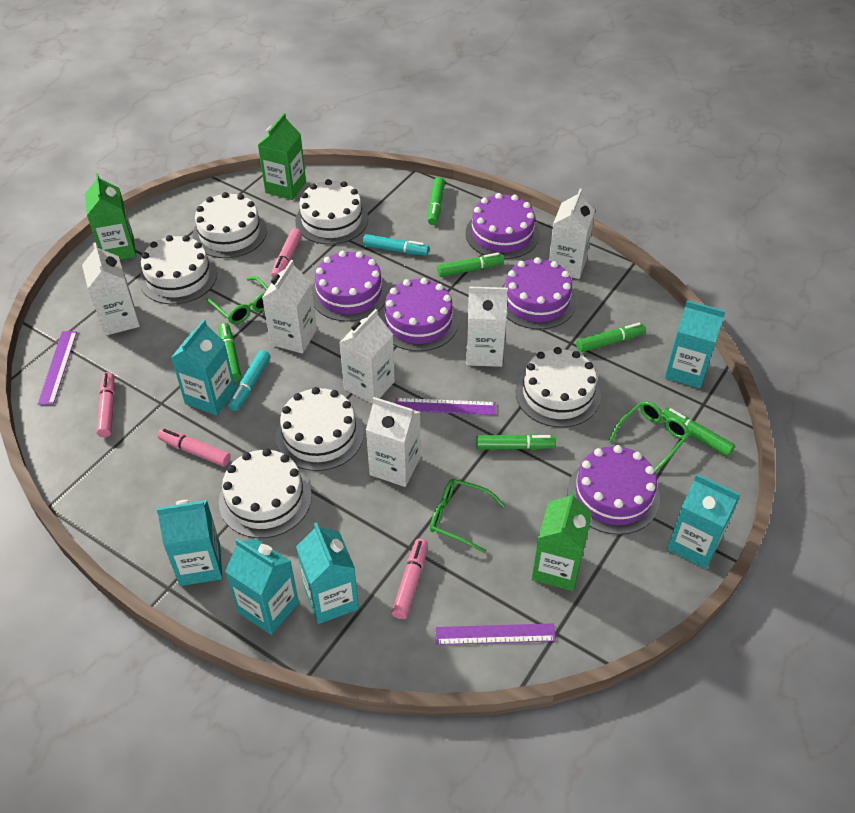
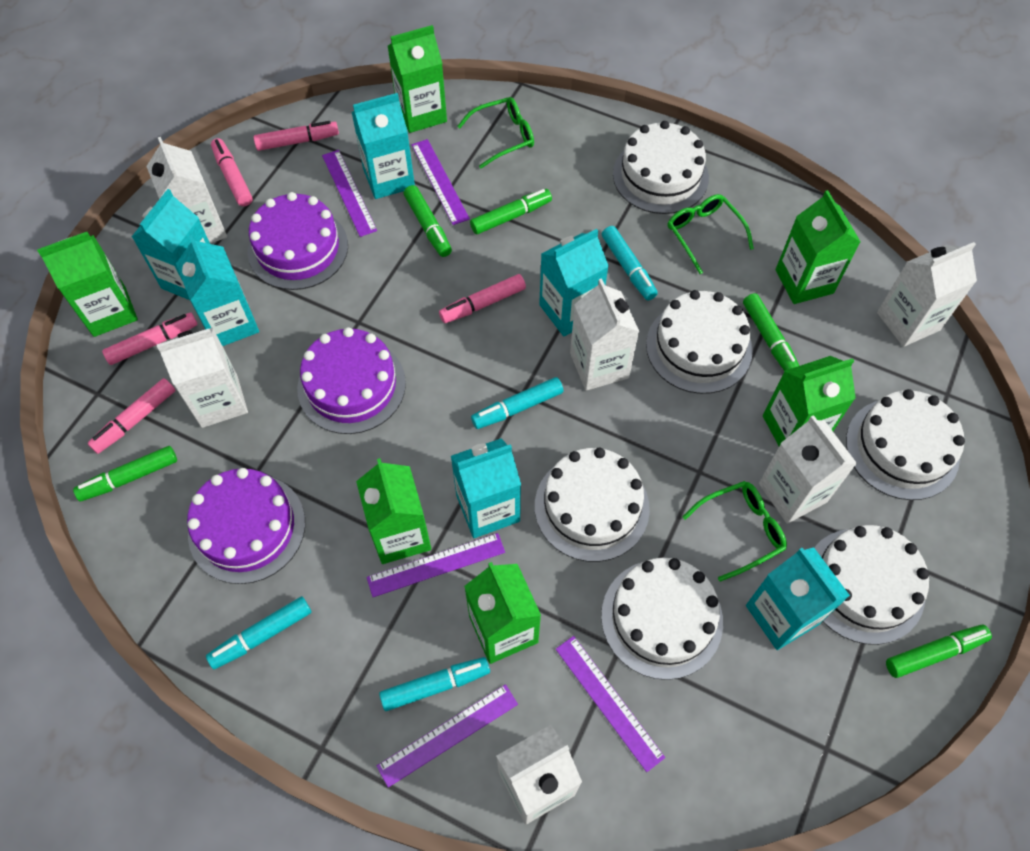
green carton: [85,173,136,260] [258,113,306,200] [532,491,592,591] = 3 -> [37,232,138,337] [356,458,431,564] [388,25,447,133] [464,562,541,664] [763,356,856,446] [775,190,861,304] = 6
green marker: [218,323,241,382] [428,177,445,225] [437,253,504,277] [476,434,556,450] [576,323,645,352] [662,407,735,457] = 6 -> [73,446,177,502] [404,185,452,257] [470,189,552,235] [743,293,799,371] [886,625,992,678] = 5
pink marker: [96,372,115,437] [158,428,231,466] [271,228,302,278] [391,538,428,619] = 4 -> [88,378,176,454] [102,313,198,365] [211,138,253,206] [253,121,339,151] [439,274,526,323] = 5
purple cake: [312,251,388,322] [380,278,459,351] [465,193,539,259] [501,257,576,329] [567,445,660,535] = 5 -> [187,468,305,584] [248,192,348,290] [297,327,406,434] = 3
purple ruler: [38,331,77,405] [395,398,496,415] [435,623,556,645] = 3 -> [322,150,377,237] [367,533,505,597] [377,684,518,787] [412,139,470,225] [556,636,665,772] = 5
turquoise marker: [228,350,270,411] [363,234,429,256] = 2 -> [206,596,311,669] [379,657,490,711] [471,377,563,429] [602,226,658,300] = 4

